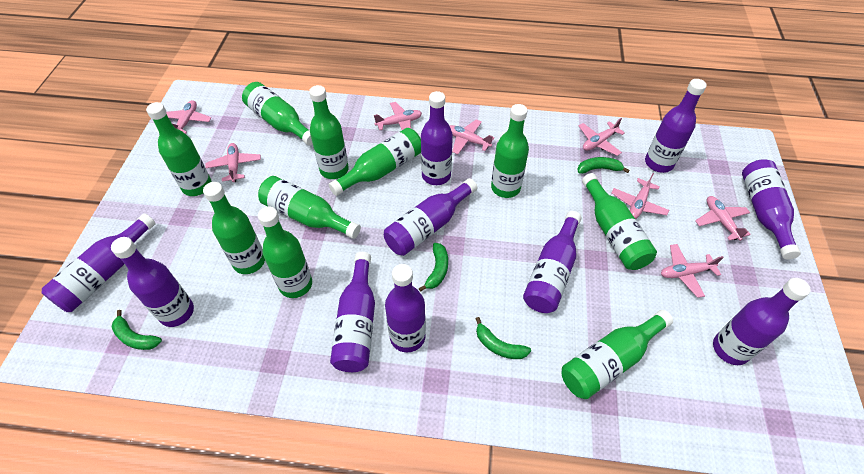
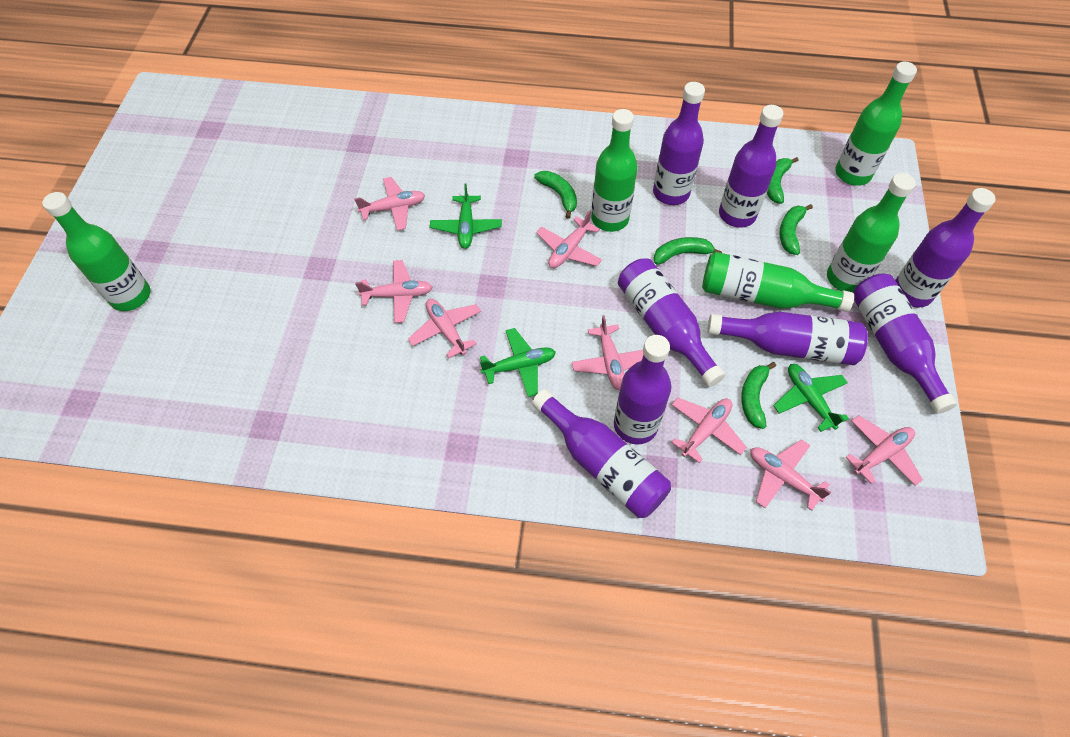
green banana: [112,310,162,350] [419,243,448,292] [476,317,531,359] [577,157,630,174] = 4 -> [534,171,577,219] [654,237,722,265] [741,362,776,429] [767,157,799,204] [779,204,813,255] = 5
green bottle: [146,102,212,196] [203,182,265,274] [242,82,313,146] [258,176,361,239] [258,207,312,298] [309,85,349,179] [329,128,421,196] [491,104,529,198] [562,310,673,399] [582,173,657,270] = 10 -> [42,192,150,311] [591,109,638,232] [702,252,854,312] [827,173,916,292] [835,62,917,186] = 5
green plane: none = 0 -> [430,183,502,249] [480,328,556,397] [773,364,849,432] = 3
purple bottle: [42,213,156,312] [111,237,194,327] [330,252,375,372] [384,178,477,256] [385,264,426,352] [421,91,453,185] [523,211,582,313] [645,79,707,173] [713,278,811,365] [742,159,801,260] = 10 -> [532,389,671,518] [614,335,671,444] [618,259,725,387] [653,82,705,205] [707,311,868,365] [719,105,783,228] [853,273,957,414] [895,188,996,308] = 8

